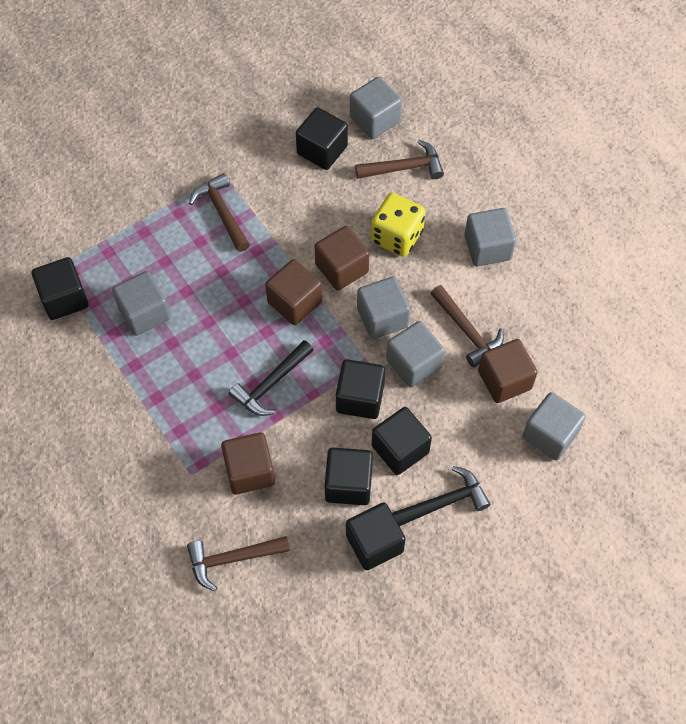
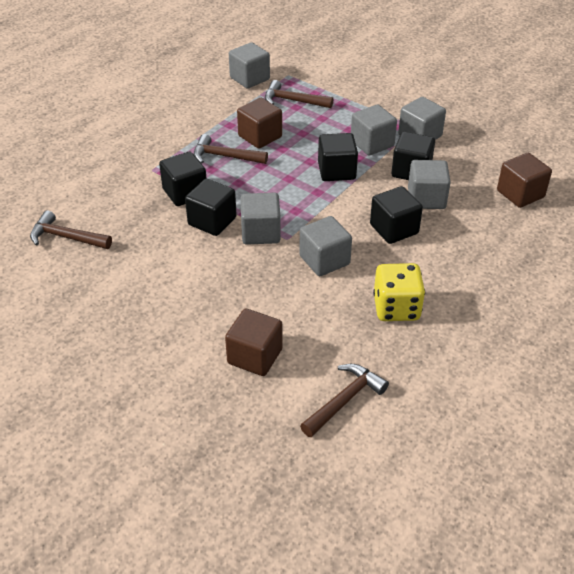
black cube: [32,257,89,320] [296,107,348,170] [325,448,373,505] [336,359,385,419] [346,503,406,570] [372,407,432,475] = 6 -> [159,152,207,206] [185,179,237,236] [318,133,358,181] [370,186,423,244] [391,132,435,180] = 5
black hammer: [229,340,314,416] [392,466,491,526] = 2 -> none = 0
brown cube: [221,432,275,495] [265,259,322,325] [315,226,370,290] [478,339,538,403] = 4 -> [225,309,283,376] [237,98,282,148] [497,153,552,208] = 3

